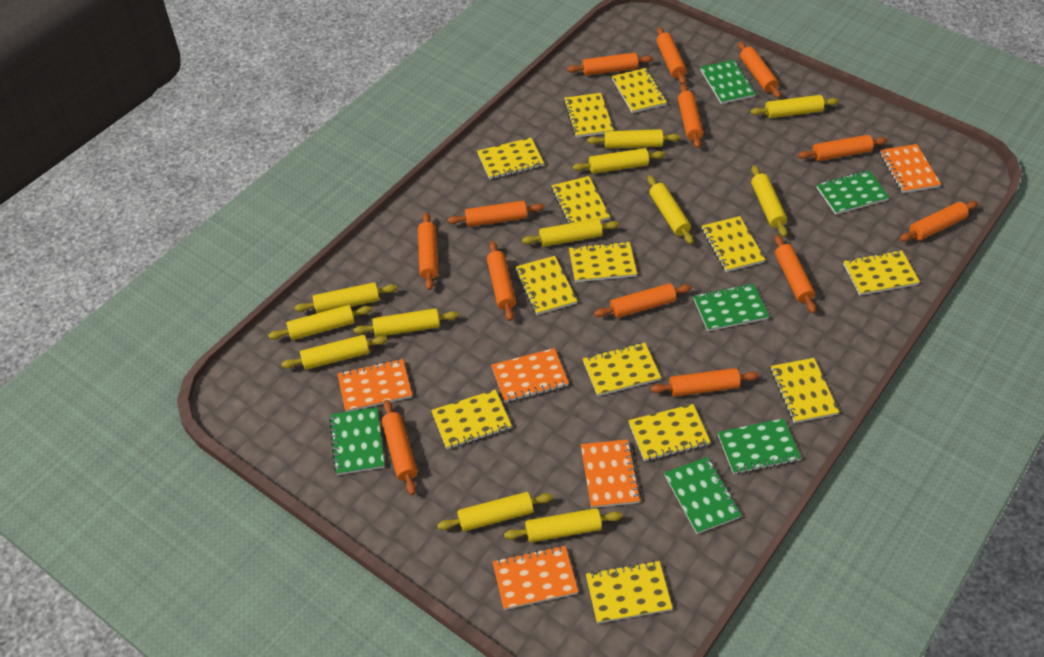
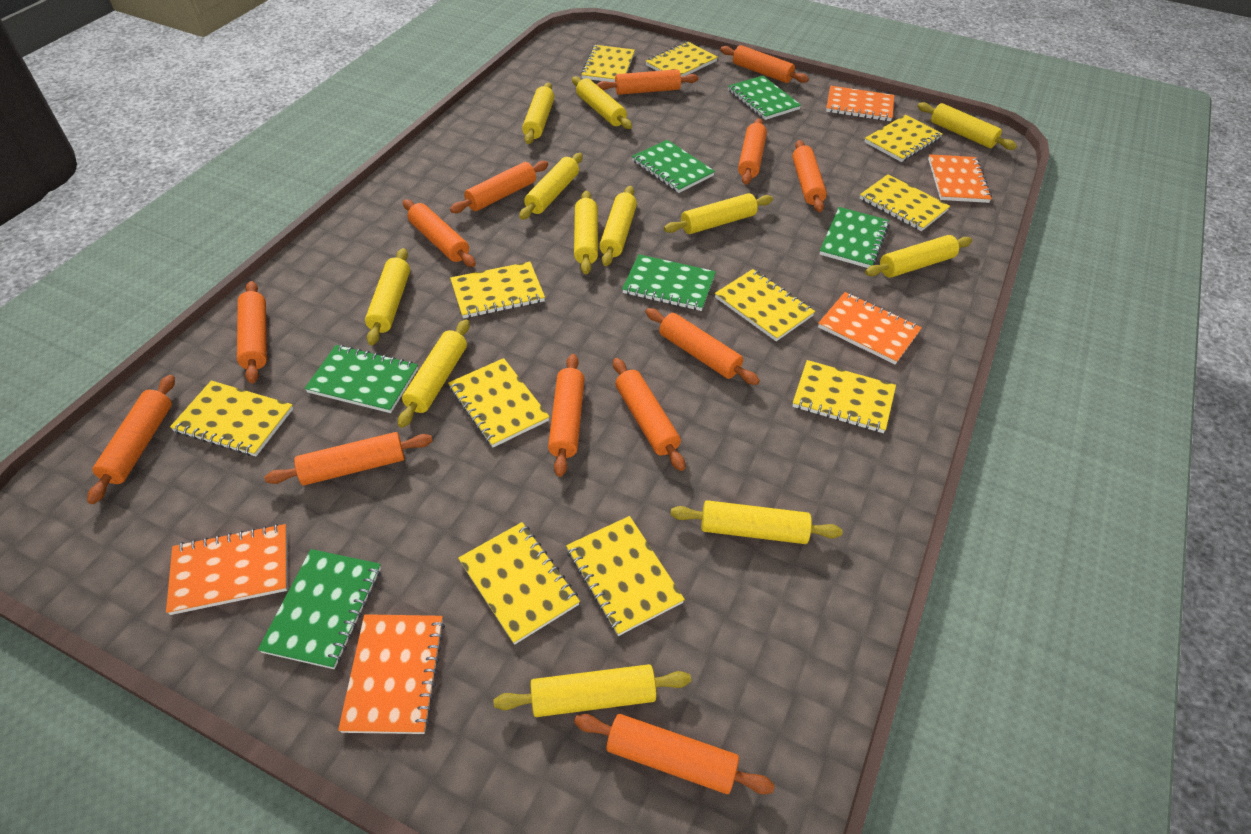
yellow notebook: [431,389,512,449] [477,138,544,179] [515,256,577,315] [551,176,610,224] [564,93,614,138] [569,241,637,282] [583,342,661,396] [586,560,673,624] [612,68,667,113] [628,404,710,461] [702,216,765,272] [771,358,839,423] [843,250,920,295] = 13 -> [170,381,293,456] [448,358,549,448] [450,262,545,319] [458,522,580,645] [566,516,685,636] [581,45,635,82] [646,42,718,77] [715,269,815,341] [792,360,896,433] [860,174,950,231] [865,115,943,162] = 11

